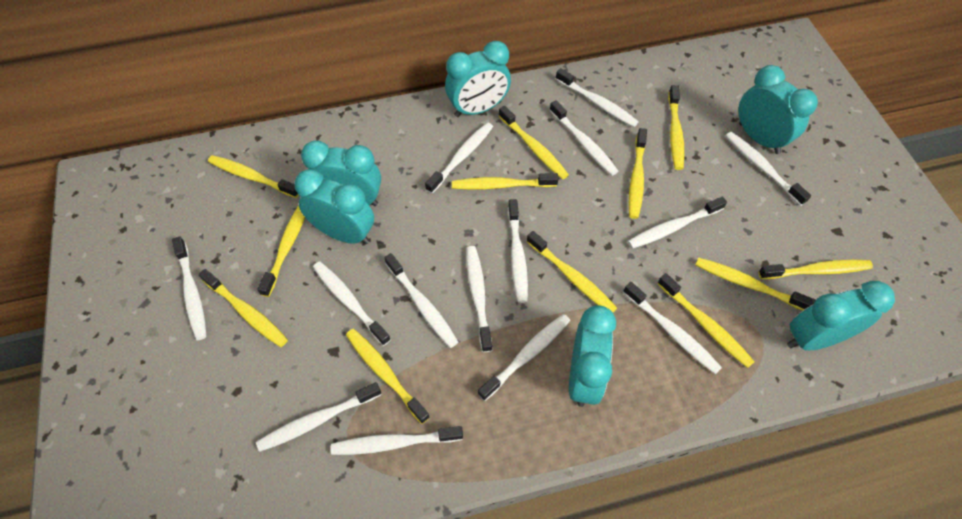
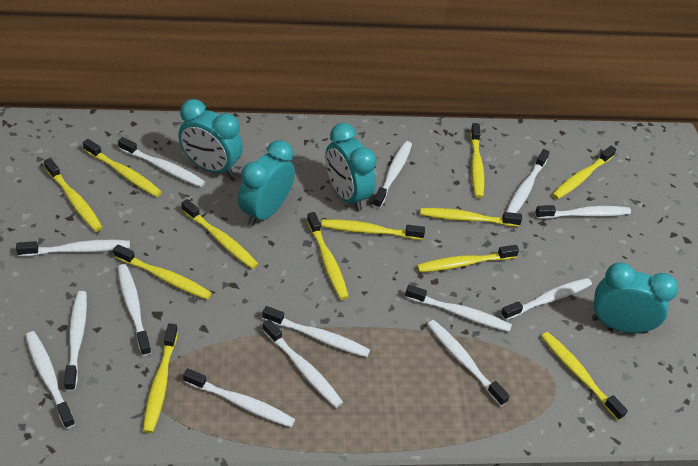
turquoise clock: [294,169,374,244] [301,141,381,206] [445,41,511,117] [569,305,616,407] [738,65,818,154] [787,281,895,351] = 6 -> [178,99,243,177] [238,140,295,226] [325,123,377,211] [592,262,678,333] = 4

